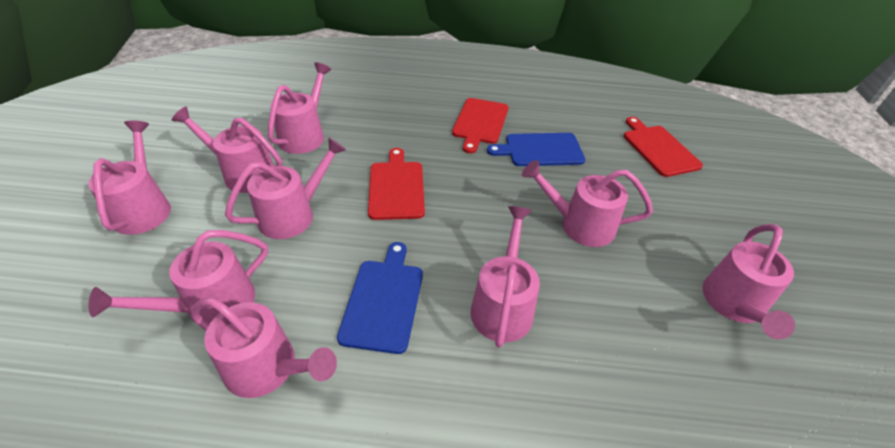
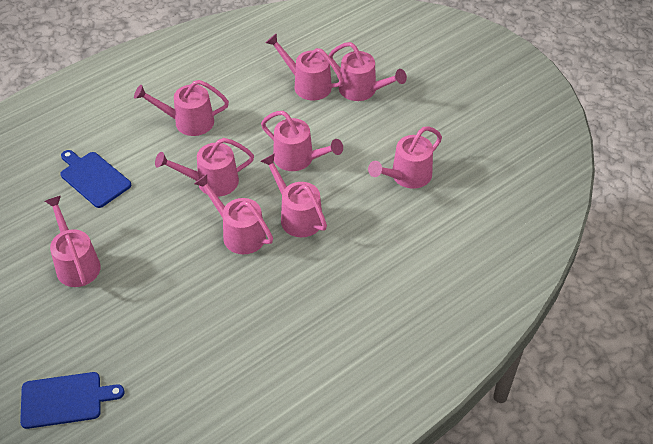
red cutting board: [368,148,425,220] [452,98,509,153] [624,117,703,177] = 3 -> none = 0

